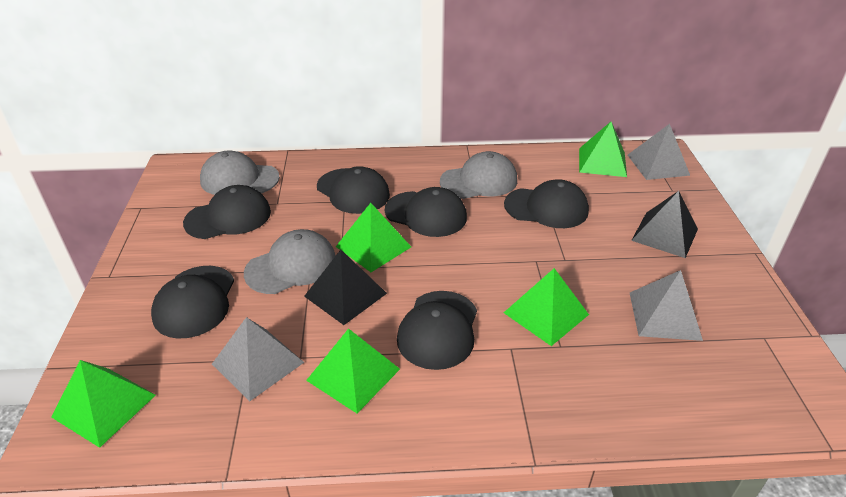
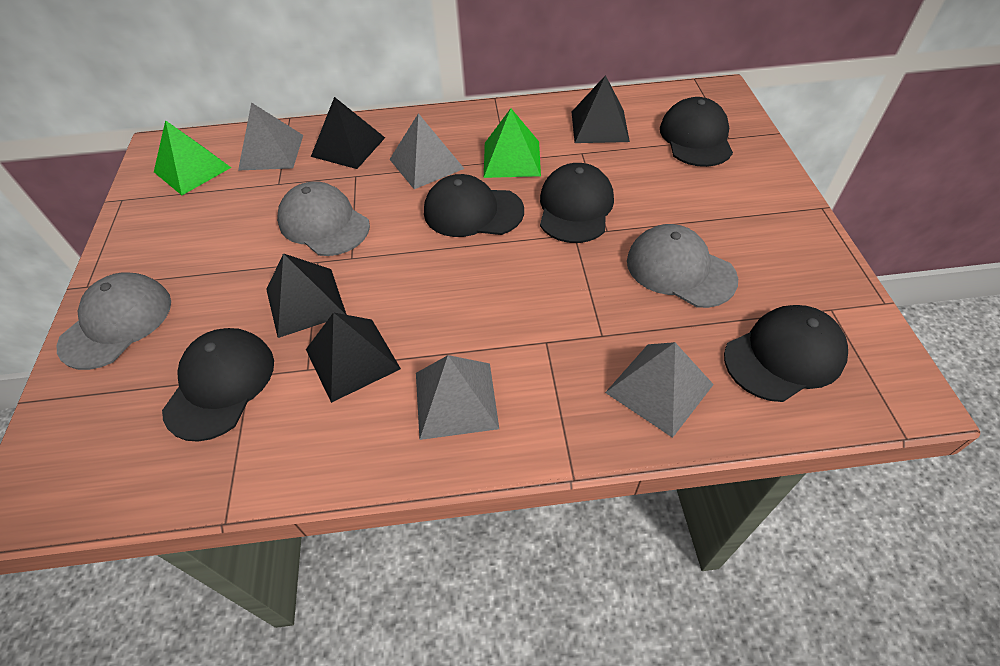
black cap: [151,266,234,339] [183,185,271,239] [317,166,390,214] [385,187,467,237] [397,291,477,370] [504,179,589,228] = 6 -> [162,328,274,442] [424,174,524,237] [540,163,614,243] [660,97,733,167] [724,305,848,402] = 5
black pyramid: [304,250,387,325] [631,191,698,258] = 2 -> [266,253,347,338] [306,312,401,403] [311,97,385,169] [572,75,630,143] = 4
green pyramid: [51,360,156,448] [306,328,400,413] [336,203,411,272] [504,268,589,346] [579,122,627,177] = 5 -> [154,120,231,195] [484,108,541,178] = 2
grey pyramid: [212,317,304,401] [628,124,690,180] [630,270,703,341] = 3 -> [238,102,303,171] [389,113,464,189] [416,355,499,440] [605,342,714,438] = 4

